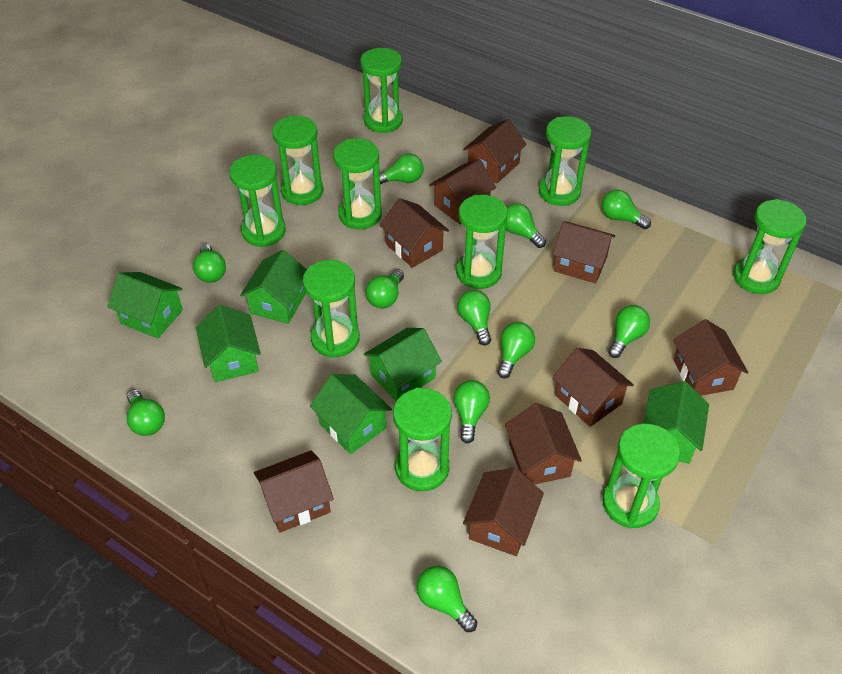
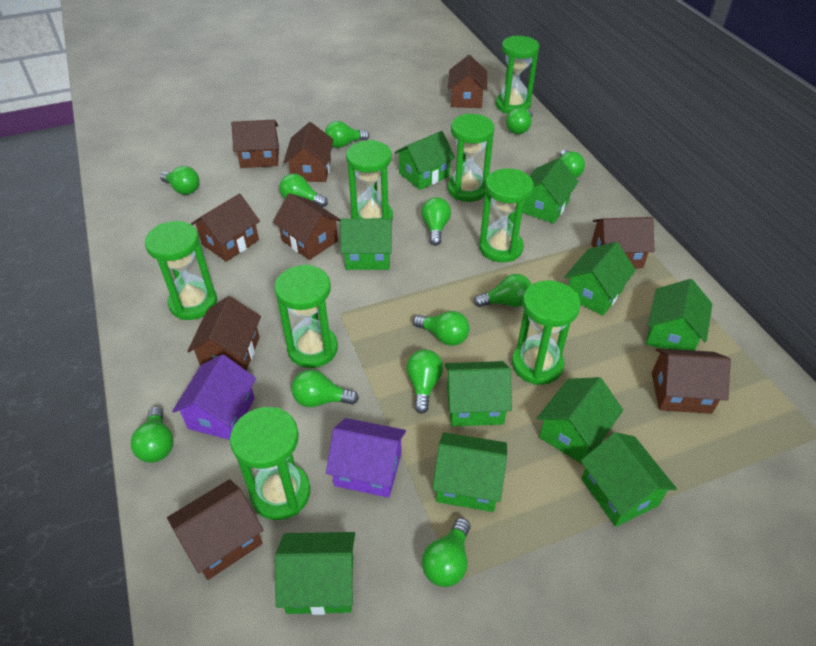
green hourglass: [229,155,286,247] [272,116,324,205] [303,260,360,358] [333,138,382,229] [361,48,403,133] [393,388,452,491] [456,195,507,289] [539,116,591,206] [602,424,680,529] [733,199,807,294] = 10 -> [145,221,217,320] [230,407,310,520] [274,264,338,368] [346,140,393,219] [448,114,494,202] [479,168,534,262] [496,36,539,114] [512,280,581,385] = 8
green house: [107,272,183,339] [196,305,261,382] [240,250,307,324] [310,374,392,454] [364,328,442,401] [643,381,709,464] = 6 -> [275,532,355,615] [341,218,392,270] [394,131,455,190] [432,432,507,512] [445,361,512,426] [522,158,578,224] [537,377,623,464] [564,242,636,315] [581,432,677,527] [646,279,712,351] = 10
green light bulb: [127,390,165,436] [193,244,226,283] [366,269,404,309] [380,154,424,184] [416,566,477,632] [454,380,490,443] [457,290,491,346] [497,322,535,379] [506,203,546,248] [601,190,651,229] [608,305,650,358] = 11 -> [131,406,174,463] [160,166,199,195] [279,174,328,207] [291,370,359,407] [325,121,369,148] [406,349,443,414] [413,311,470,346] [421,197,451,246] [422,518,470,587] [474,274,532,307] [506,108,533,134] [560,150,585,178] = 12
purple house: none = 0 -> [172,354,256,440] [326,418,406,498] = 2

